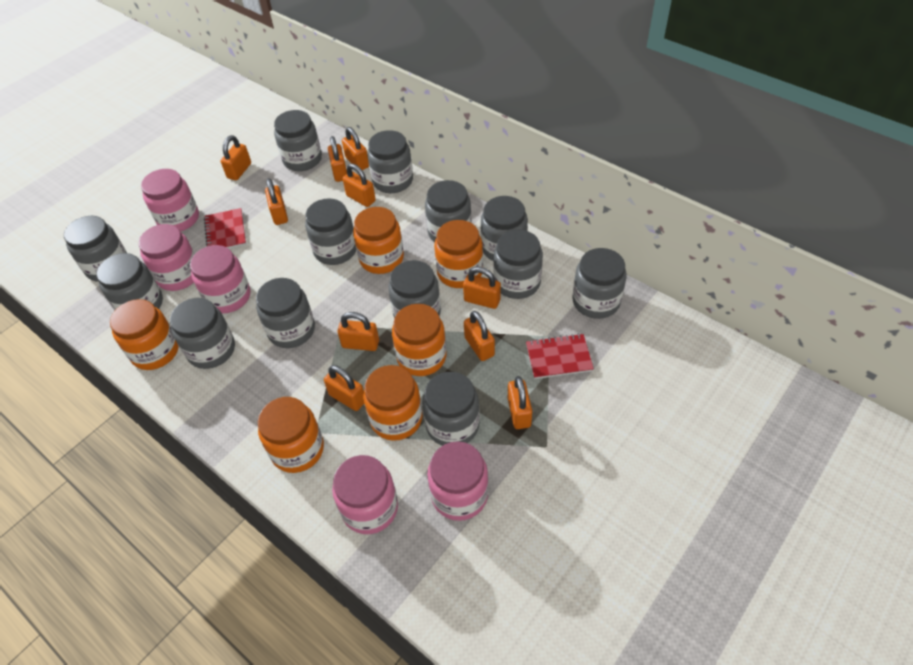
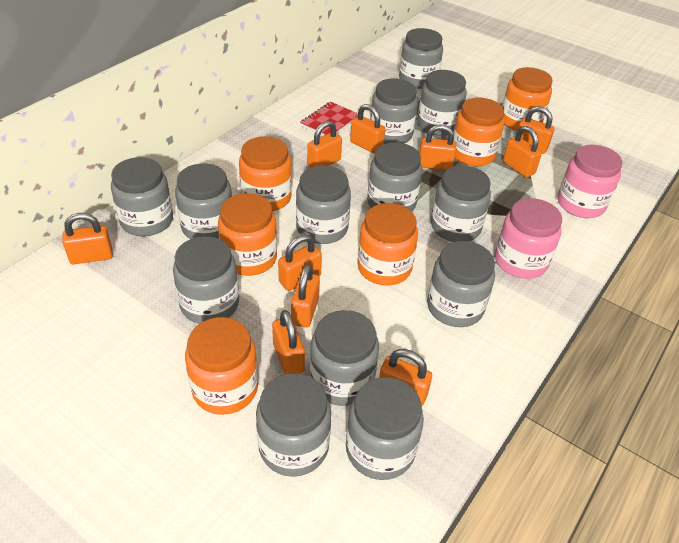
pink jar: [139,224,195,291] [141,169,199,232] [190,245,250,314] [332,455,398,534] [427,442,488,521] = 5 -> [495,198,562,279] [558,145,622,218] = 2
red notebook: [204,208,246,249] [526,333,594,379] = 2 -> [300,102,358,136] = 1

